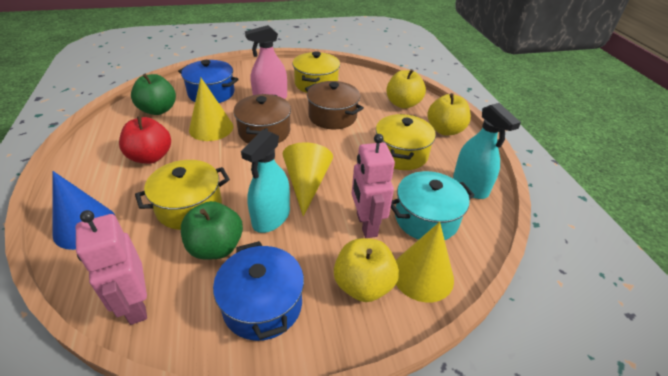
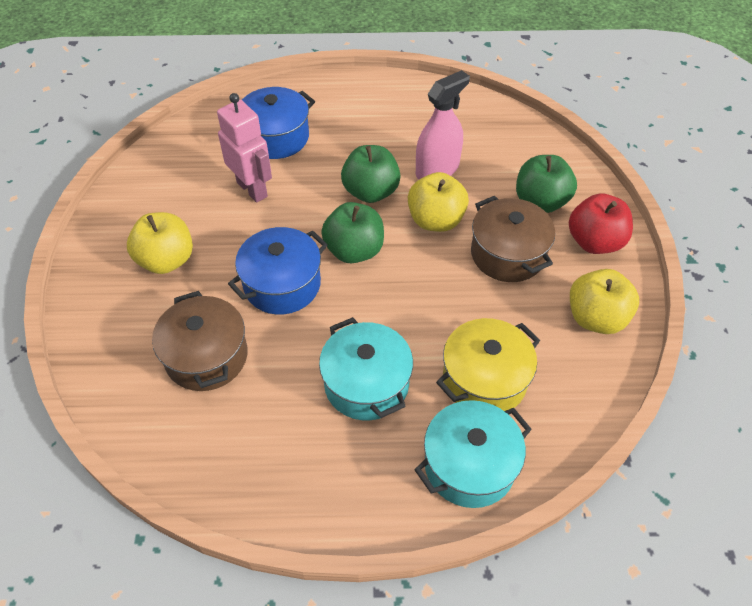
blue cone: [53,171,115,250] = 1 -> none = 0
green apple: [131,74,176,115] [181,201,243,260] = 2 -> [321,202,384,263] [341,145,400,203] [516,155,577,213] = 3
pink robot: [76,210,147,325] [352,134,395,238] = 2 -> [217,93,272,203] = 1
turquoise pot: [391,171,475,240] = 1 -> [319,317,413,421] [414,400,532,508] = 2
turquoise spray bottle: [241,130,290,233] [453,103,521,199] = 2 -> none = 0
yellow cone: [189,78,233,141] [283,142,333,217] [396,222,454,303] = 3 -> none = 0
yellow pot: [135,160,230,230] [293,52,340,93] [376,114,436,170] = 3 -> [436,318,540,411] = 1

